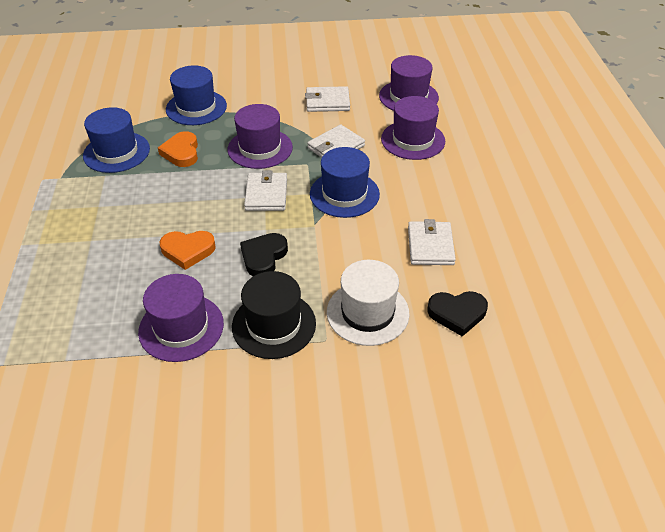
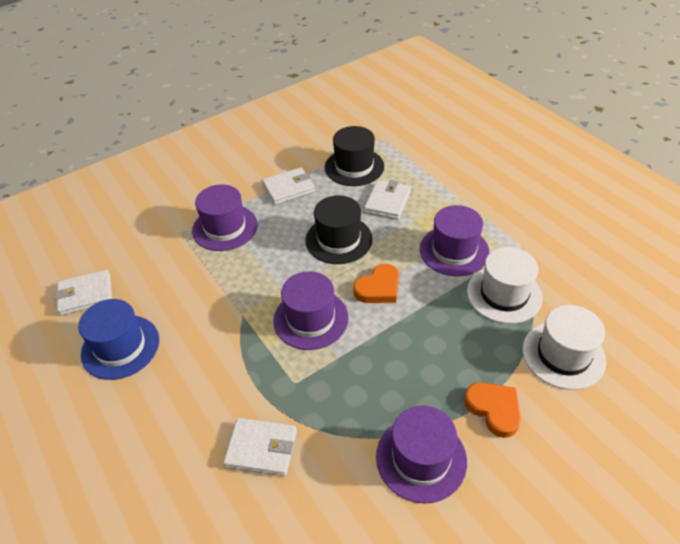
black hat: [232,271,316,359] = 1 -> [306,195,373,264] [325,126,384,186] = 2
black heart: [240,233,288,276] [427,291,488,336] = 2 -> none = 0
blue hat: [83,107,150,173] [166,65,227,125] [310,147,380,218] = 3 -> [78,299,159,380] = 1
white hat: [327,260,409,346] = 1 -> [467,247,543,324] [523,305,606,390] = 2

